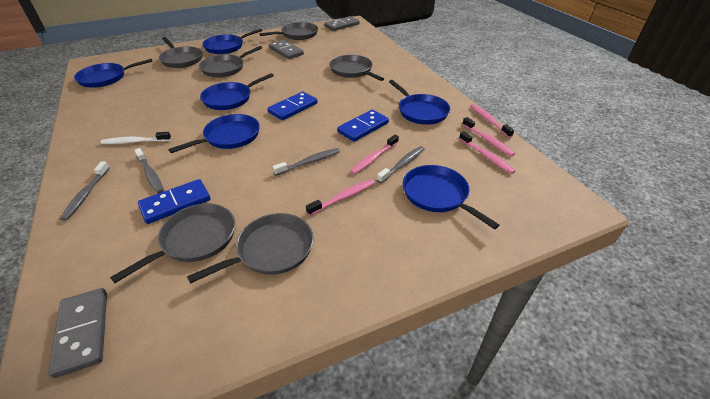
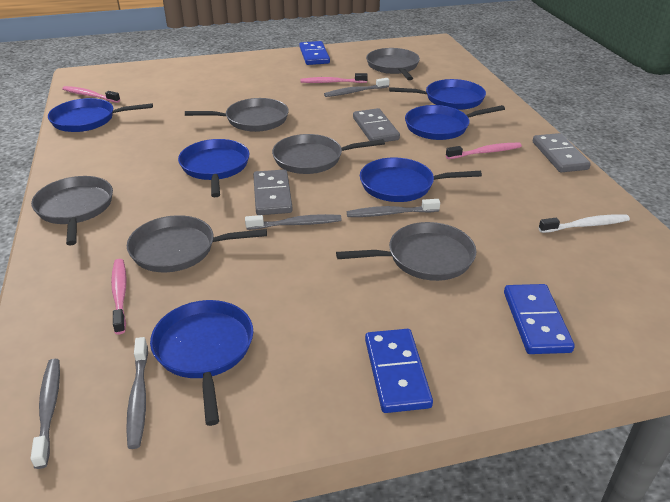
grey toothbrush: [60,161,110,221] [134,148,164,193] [272,148,340,175] [377,146,424,183] = 4 -> [30,359,60,469] [126,337,148,449] [245,214,342,230] [324,78,389,97] [347,199,440,217] = 5
pink toothbrush: [306,179,375,216] [350,135,399,174] [459,131,515,174] [462,117,515,156] [470,104,514,138] = 5 -> [62,86,120,103] [111,259,127,335] [300,73,368,83] [446,143,522,159] = 4

